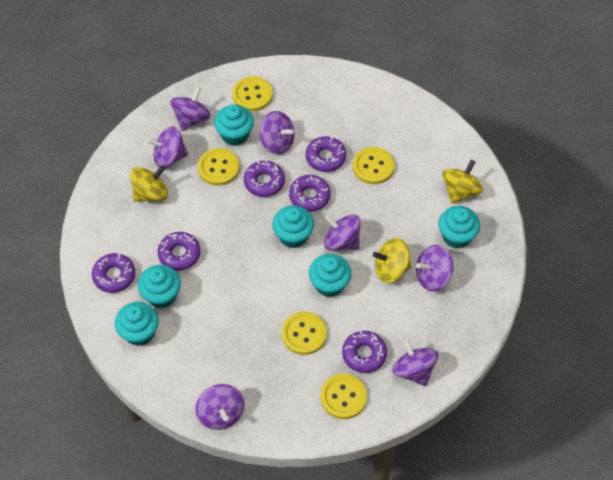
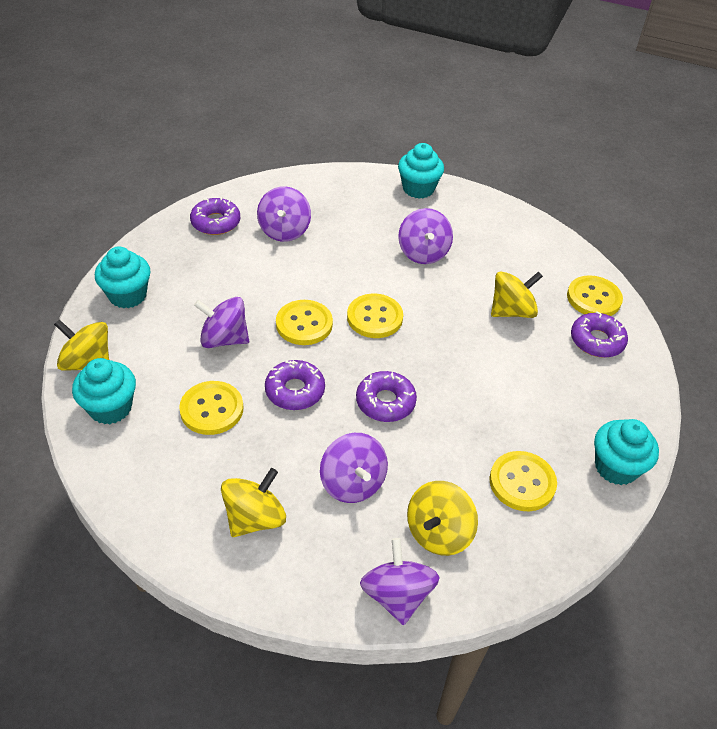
purple donut: [92,253,135,293] [158,232,201,271] [244,160,285,197] [289,175,331,212] [306,136,346,172] [342,331,387,373] = 6 -> [190,197,240,235] [265,360,325,410] [356,371,417,422] [571,311,628,358] = 4
purple spinning top: [147,126,188,168] [170,87,211,131] [195,384,245,430] [259,111,294,155] [324,214,361,251] [393,339,438,386] [416,245,453,291] = 7 -> [194,297,249,348] [257,186,311,242] [320,433,388,503] [360,538,440,625] [398,208,453,264] = 5
turquoise cupcake: [115,302,159,346] [138,265,181,309] [214,105,254,146] [272,205,314,248] [309,254,351,297] [439,206,480,249] = 6 -> [72,358,136,424] [95,246,150,308] [398,143,444,199] [594,419,659,485] = 4
yellow spinning top: [130,166,168,202] [373,238,411,283] [442,160,483,204] = 3 -> [54,319,109,371] [221,468,286,537] [407,481,478,556] [491,271,543,318] = 4

